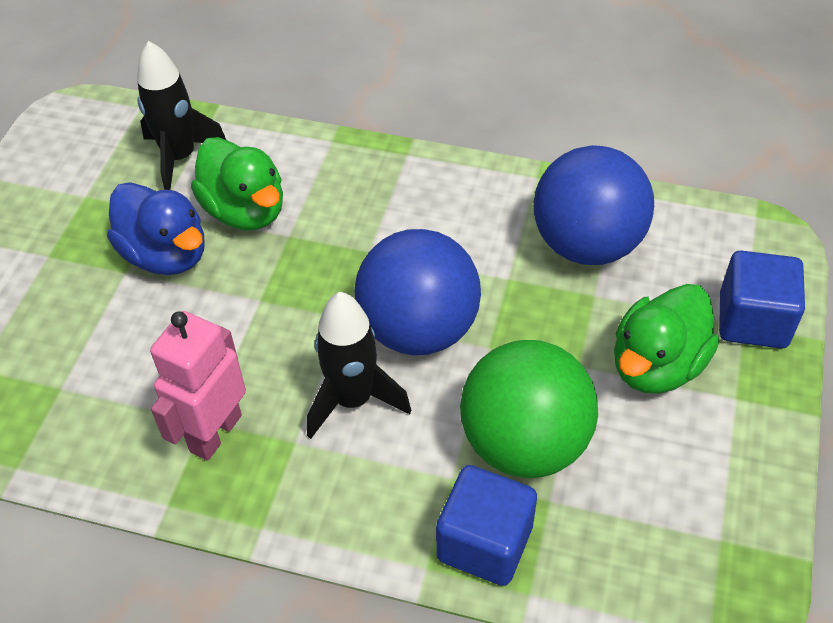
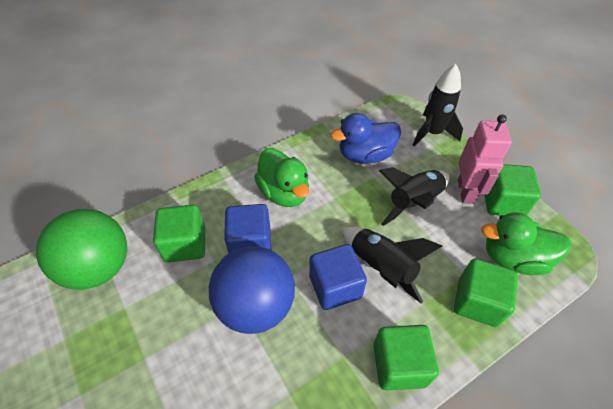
black rocket: [137,41,226,190] [307,292,411,439] = 2 -> [343,227,443,303] [379,167,450,226] [413,64,463,147] = 3
blue ball: [354,229,481,356] [533,145,654,265] = 2 -> [209,246,295,334] = 1
green cube: none = 0 -> [153,205,205,262] [373,325,439,391] [454,259,518,327] [484,164,541,216] = 4

